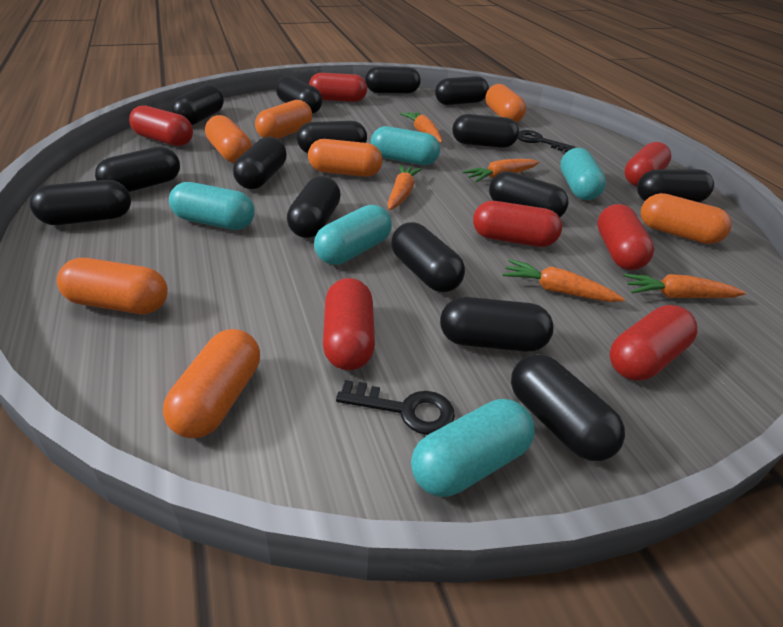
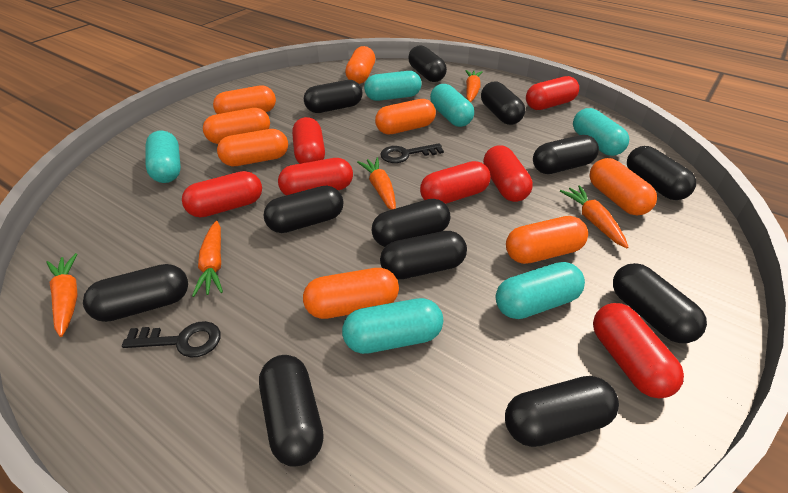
black capsule: [30,180,131,225] [95,146,180,192] [171,84,224,125] [233,137,287,189] [276,76,322,114] [287,176,341,238] [297,121,367,153] [365,67,421,93] [391,222,465,292] [435,76,489,105] [440,297,554,352] [452,114,519,148] [489,171,569,217] [511,354,625,461] [637,169,714,202] = 15 -> [83,264,188,322] [259,355,324,467] [264,186,344,233] [304,80,362,113] [372,199,450,247] [380,231,467,279] [408,45,447,82] [481,82,525,125] [505,376,619,447] [533,135,599,174] [613,263,707,343] [627,146,696,200] = 12
orange capsule: [57,258,168,314] [163,329,260,438] [205,115,252,163] [255,100,312,139] [308,139,382,177] [485,84,526,122] [641,193,732,244] = 7 -> [203,108,270,144] [213,85,276,114] [217,129,288,166] [303,268,399,319] [345,46,375,84] [375,99,436,134] [506,216,588,264] [589,158,657,216] = 8
turquoise capsule: [169,182,255,230] [314,205,392,265] [371,126,440,165] [411,399,535,497] [560,148,606,200] = 5 -> [146,131,181,183] [342,298,443,354] [364,71,422,101] [430,84,474,127] [496,262,585,319] [573,108,629,156] = 6

